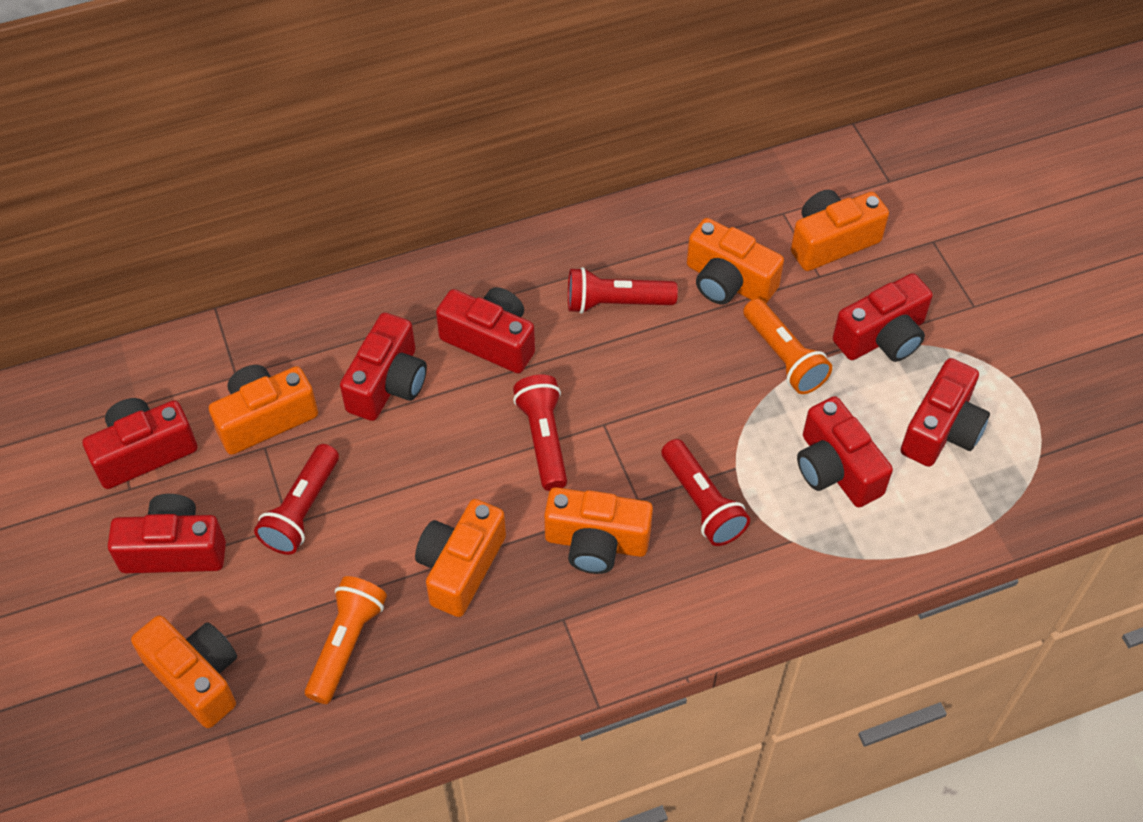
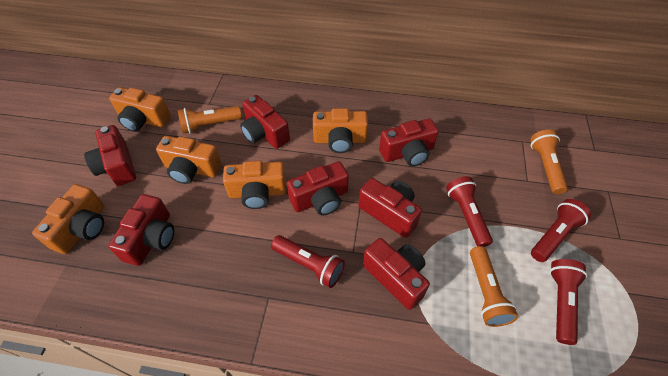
orange camera: [131,615,237,728] [209,365,318,455] [415,499,506,617] [544,487,653,574] [687,218,784,304] [791,190,889,271] = 6 -> [32,184,105,254] [109,87,171,132] [156,136,222,184] [223,161,286,209] [313,108,368,153] = 5
orange flashlight: [305,576,387,704] [743,298,832,394] = 2 -> [178,106,242,134] [470,246,518,327] [530,130,568,194] = 3

